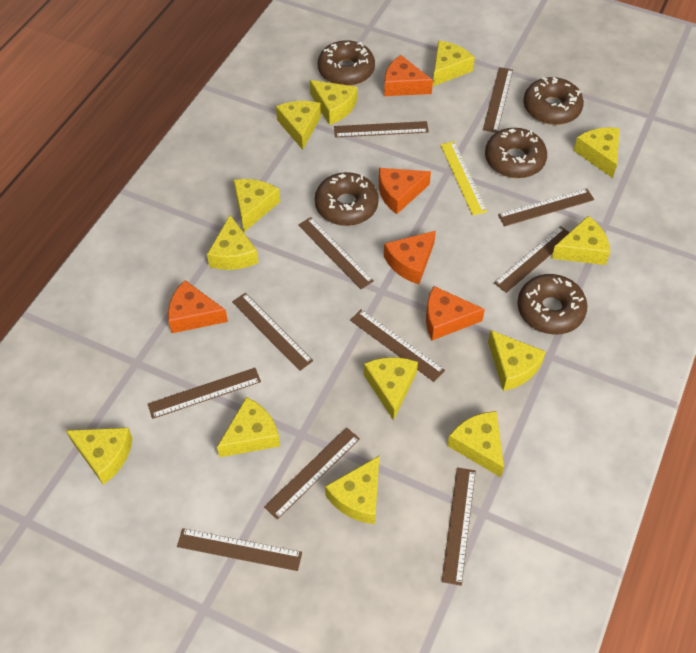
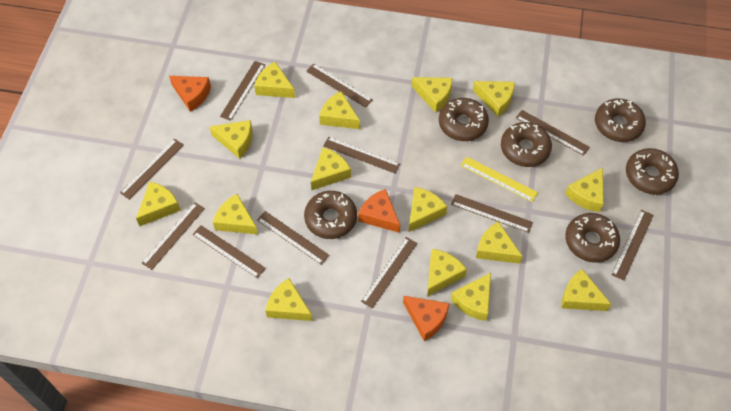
brown donut: [315,172,379,226] [318,40,375,86] [485,128,547,178] [517,274,588,335] [523,77,584,125] = 5 -> [304,191,357,239] [439,98,489,141] [501,122,552,167] [565,213,620,263] [595,98,646,142] [626,148,679,195] = 6
orange cheese: [168,280,228,333] [379,168,431,214] [384,55,433,96] [384,231,436,284] [426,286,485,340] = 5 -> [169,76,211,112] [358,189,400,233] [403,296,450,341] = 3
yellow cheese: [66,428,133,485] [207,215,259,270] [217,397,280,457] [234,179,280,232] [276,101,321,150] [310,80,357,125] [325,456,379,524] [364,357,418,420] [433,41,475,86] [447,411,504,477] [488,330,546,391] [551,216,610,265] [573,127,619,178] = 13 -> [136,182,181,226] [210,120,253,159] [213,194,258,235] [254,62,295,98] [265,278,313,321] [311,148,351,190] [319,91,360,129] [409,187,447,232] [412,77,452,113] [427,249,467,297] [451,273,491,321] [473,81,515,117] [476,221,523,264] [561,269,611,311] [565,168,604,212] = 15

